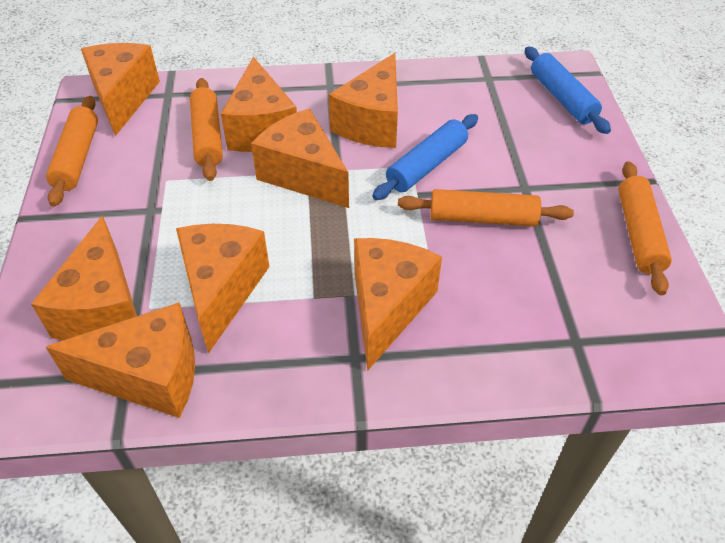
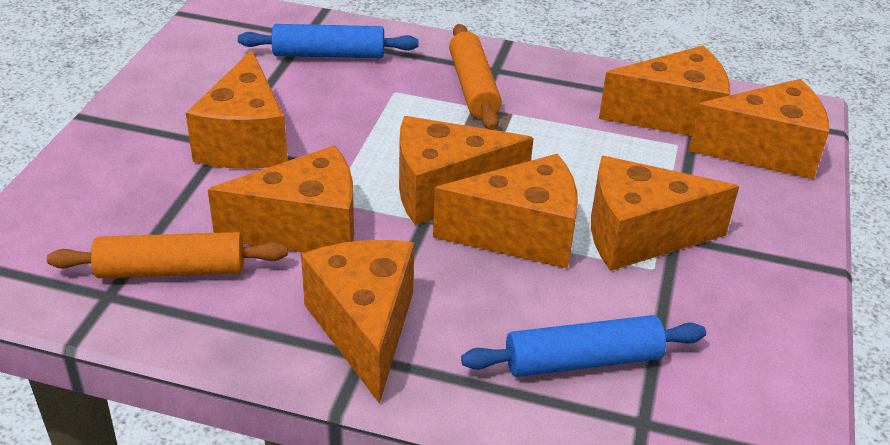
orange rolling pin: [46,96,98,207] [190,78,223,181] [398,189,574,226] [618,161,672,295] = 4 -> [47,232,288,278] [449,24,502,130] = 2

